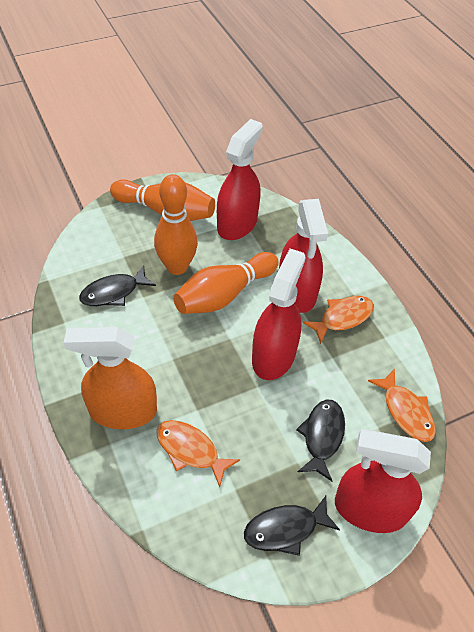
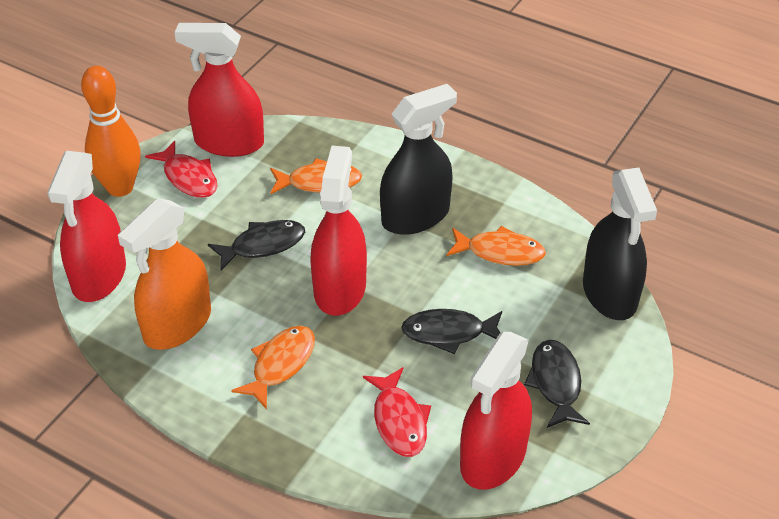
black spray bottle: none = 0 -> [380,84,457,235] [583,168,657,320] = 2
orange bowling pin: [110,180,215,221] [154,174,198,275] [173,252,279,314] = 3 -> [81,66,141,197] = 1
red fish: none = 0 -> [145,141,218,198] [363,367,431,457] = 2

